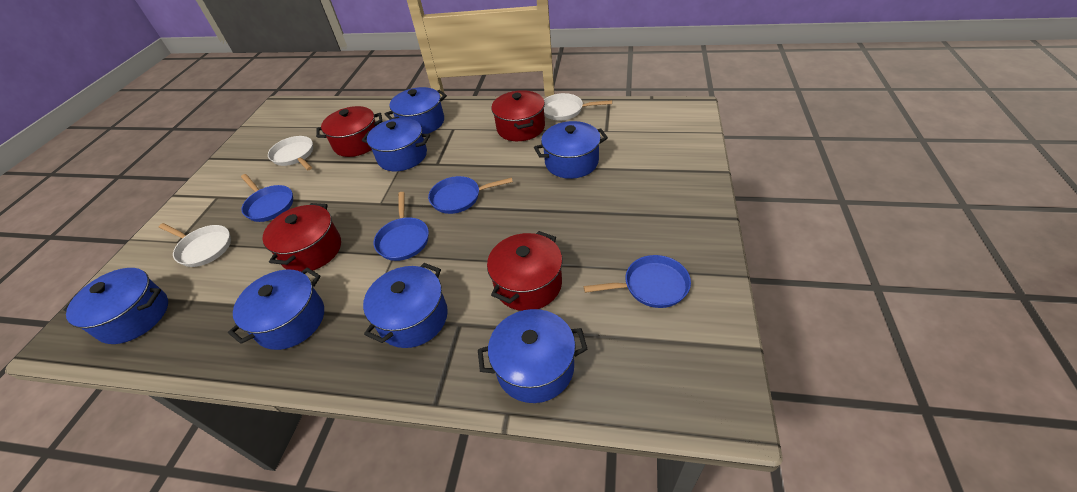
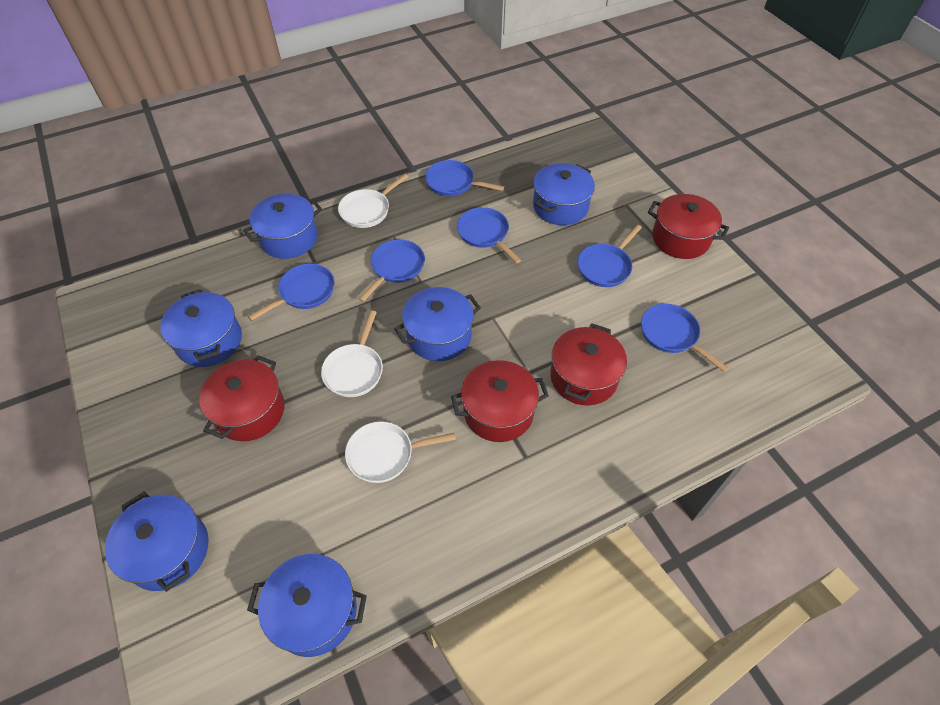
blue pan: [241,174,293,222] [374,192,429,261] [428,176,513,214] [584,255,691,308] = 4 -> [248,264,335,321] [358,239,425,302] [425,160,504,196] [457,207,521,263] [578,225,642,287] [641,304,728,372] = 6
blue pot: [64,268,168,344] [228,267,324,350] [362,118,430,171] [363,263,448,348] [385,87,447,134] [478,309,587,403] [534,121,608,179] = 7 -> [105,492,209,592] [160,289,242,367] [243,194,322,259] [247,554,367,657] [394,287,481,361] [533,163,595,225] = 6

